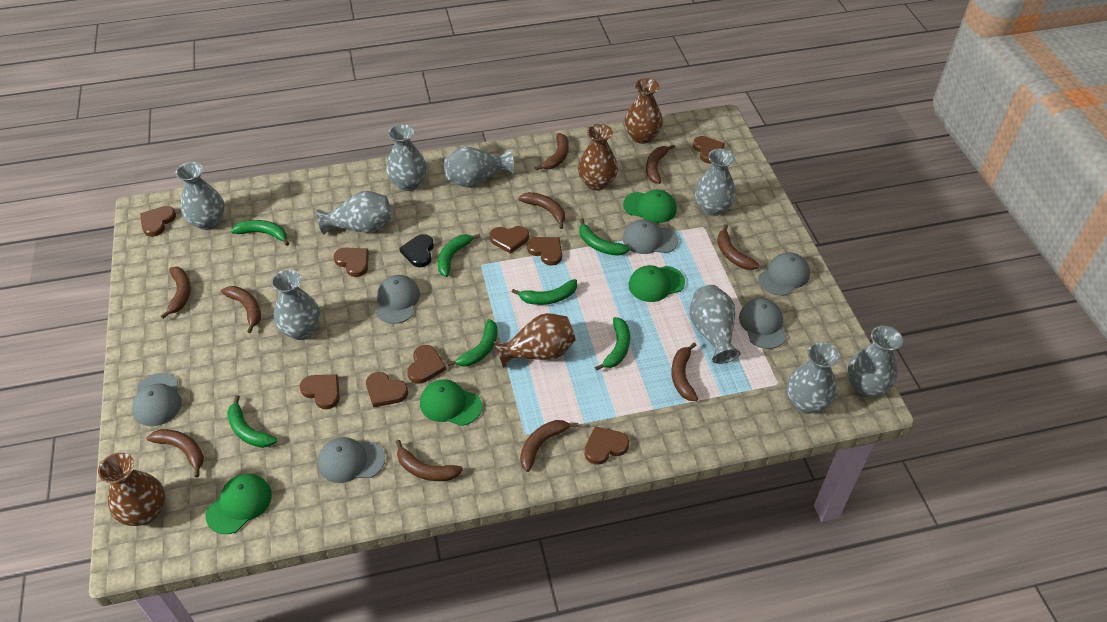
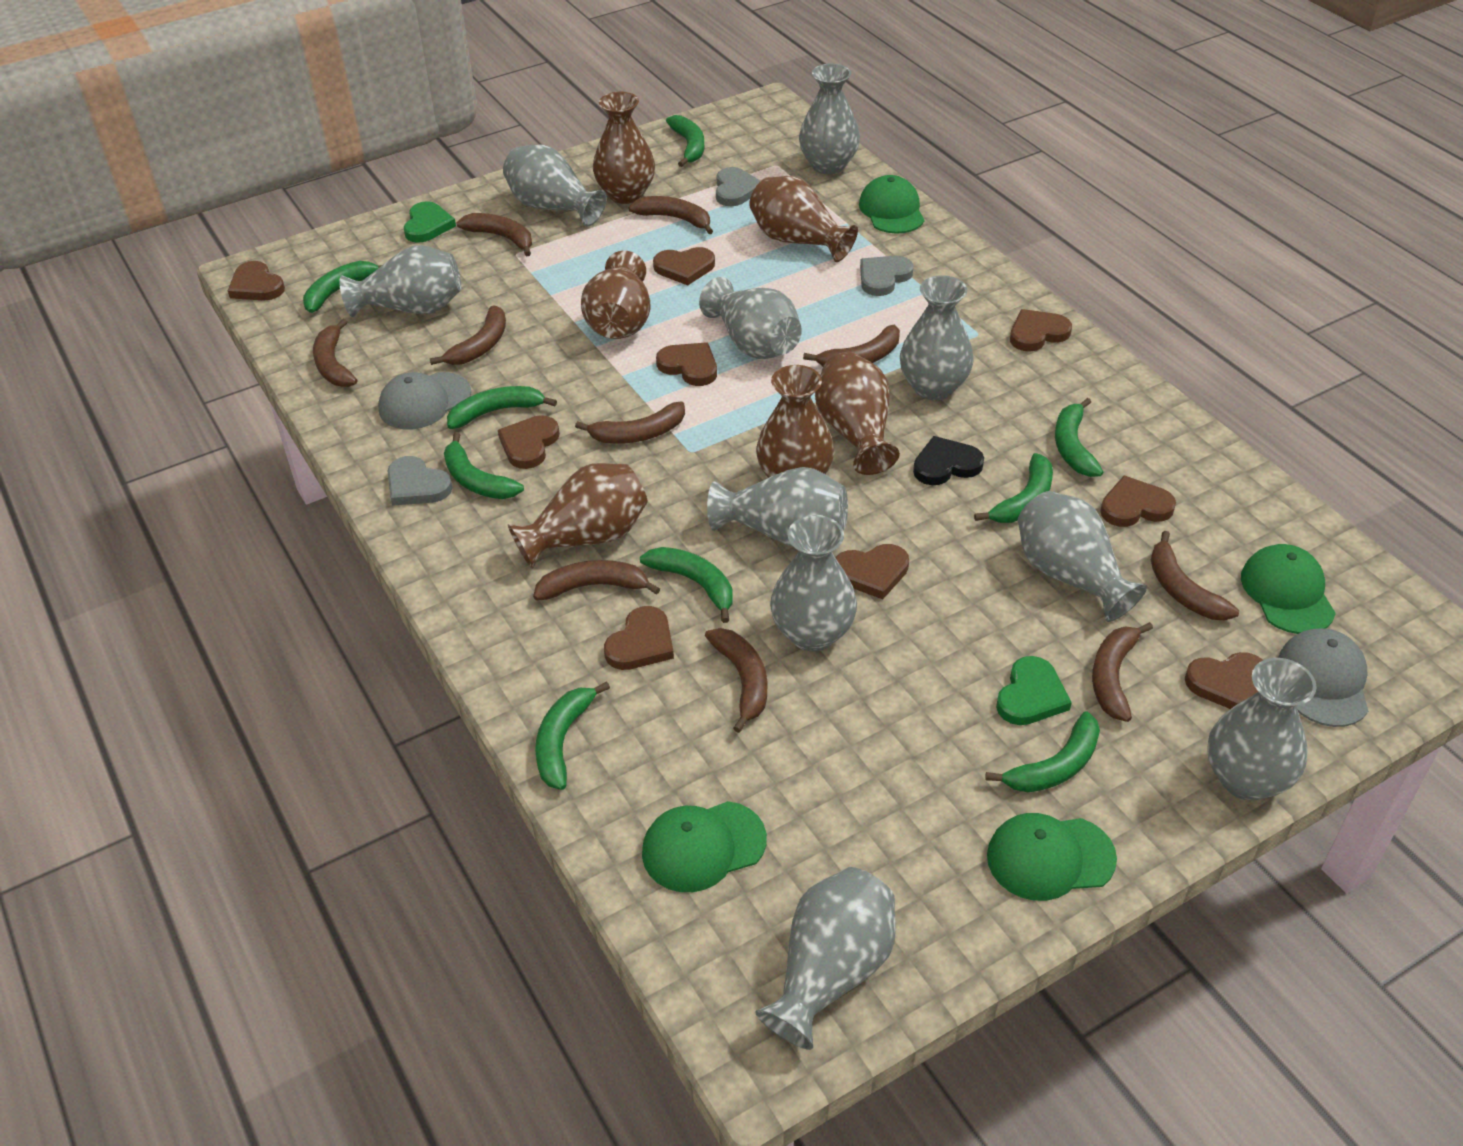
brown vase: [98,453,165,526] [494,313,576,368] [578,124,618,191] [624,78,663,144] = 4 -> [508,463,648,569] [581,251,651,339] [593,92,655,204] [749,176,858,262] [756,365,835,478] [815,352,900,475] = 6
green banana: [227,395,277,448] [231,220,289,246] [438,234,481,277] [447,319,497,367] [512,279,577,305] [579,218,630,256] [595,317,630,371] = 7 -> [303,261,382,313] [444,432,524,499] [447,386,557,429] [535,681,610,790] [640,547,733,623] [666,115,704,167] [974,453,1053,523] [985,711,1100,792] [1055,398,1103,477] = 9
green heart: none = 0 -> [404,201,456,243] [996,656,1072,725] = 2
grey cap: [132,373,182,426] [318,437,385,483] [376,275,420,324] [623,219,678,254] [739,299,787,349] [758,252,810,296] = 6 -> [378,372,471,430] [1278,628,1368,727] = 2
grey heart: none = 0 -> [388,456,453,506] [716,167,760,206] [860,256,913,296] = 3
grey vase: [175,162,225,230] [271,269,321,340] [317,191,392,235] [386,124,427,191] [444,147,514,187] [689,285,741,364] [694,149,736,216] [787,342,840,414] [847,326,903,397] = 9 -> [339,245,461,317] [503,145,607,227] [699,277,802,359] [707,467,848,546] [755,867,896,1050] [770,515,857,651] [799,63,860,174] [900,275,974,400] [1018,491,1147,622] [1207,658,1317,801] = 10

